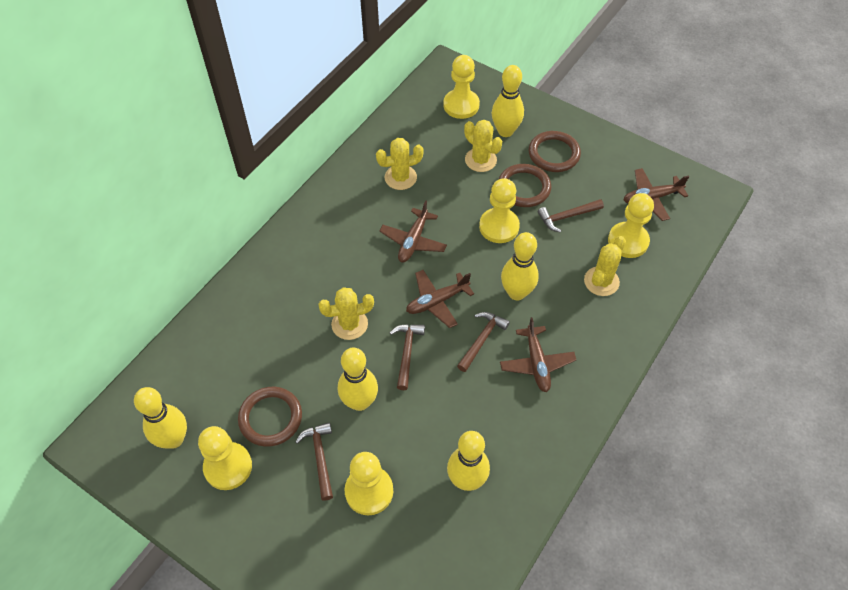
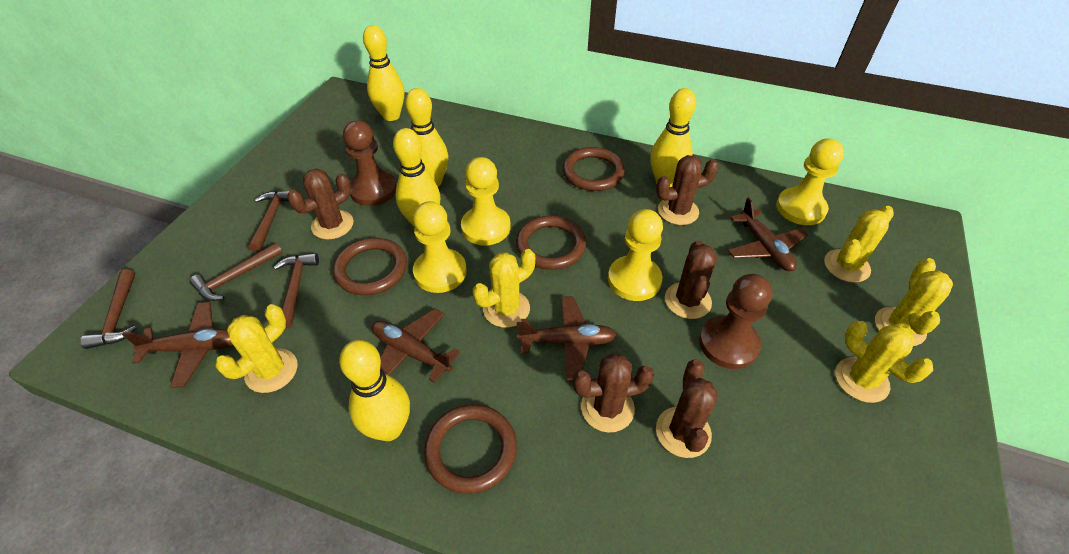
brown cactus: none = 0 -> [287,168,354,239] [573,353,654,433] [656,155,719,225] [656,359,718,458] [665,241,717,319] = 5
brown pawn: none = 0 -> [343,120,397,206] [699,274,773,369] = 2
brown ring: [238,387,302,447] [498,164,551,207] [529,131,581,172] = 3 -> [333,238,407,295] [424,404,517,494] [516,216,586,270] [562,147,625,191] = 4
yellow cactus: [318,287,374,340] [376,138,424,190] [464,120,502,172] [584,236,626,296] = 4 -> [215,304,298,393] [473,249,535,328] [824,206,894,283] [835,321,933,403] [875,258,953,346] = 5
yellow pawn: [198,426,252,490] [345,452,393,515] [443,55,480,119] [479,178,520,243] [608,193,654,258] = 5 -> [413,201,467,293] [461,157,511,245] [608,209,663,301] [776,138,844,225] = 4

